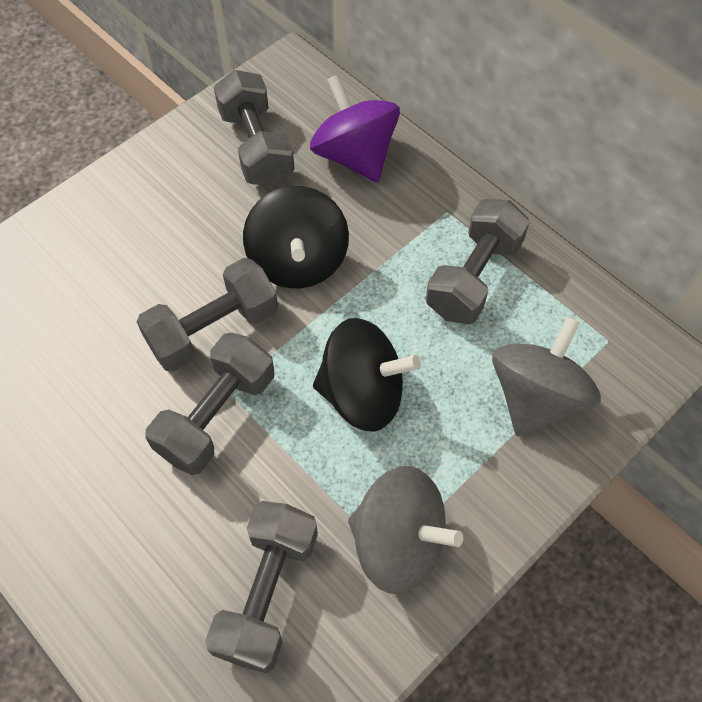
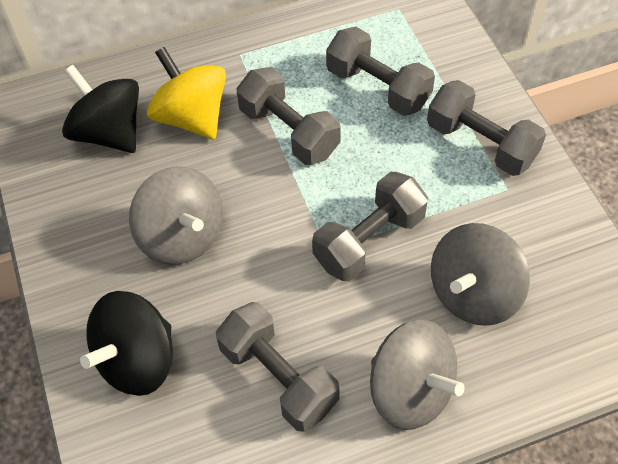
grey spinning top: [348,466,463,594] [492,316,601,436] = 2 -> [129,167,223,265] [370,320,465,430] [431,223,530,326] = 3
purple spinning top: [310,74,400,182] = 1 -> none = 0
yellow spinning top: none = 0 -> [147,47,226,139] = 1

